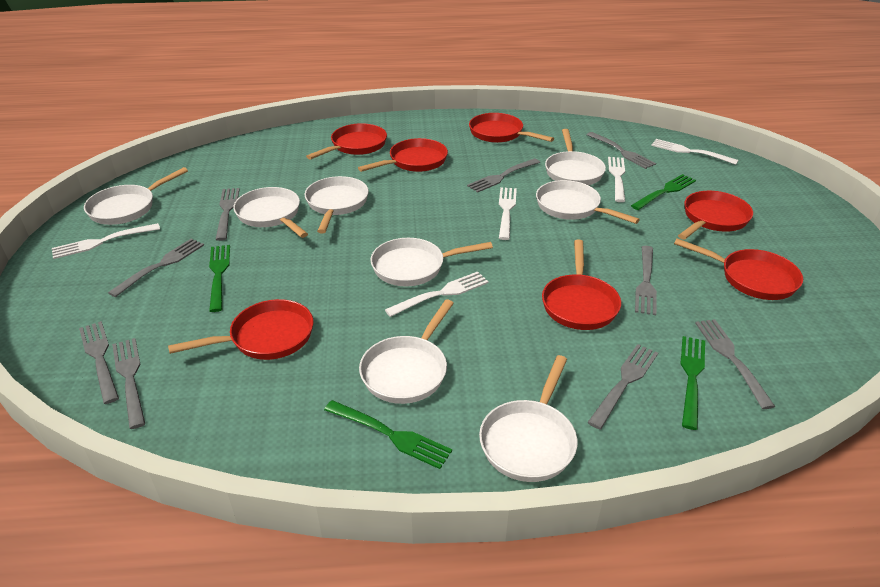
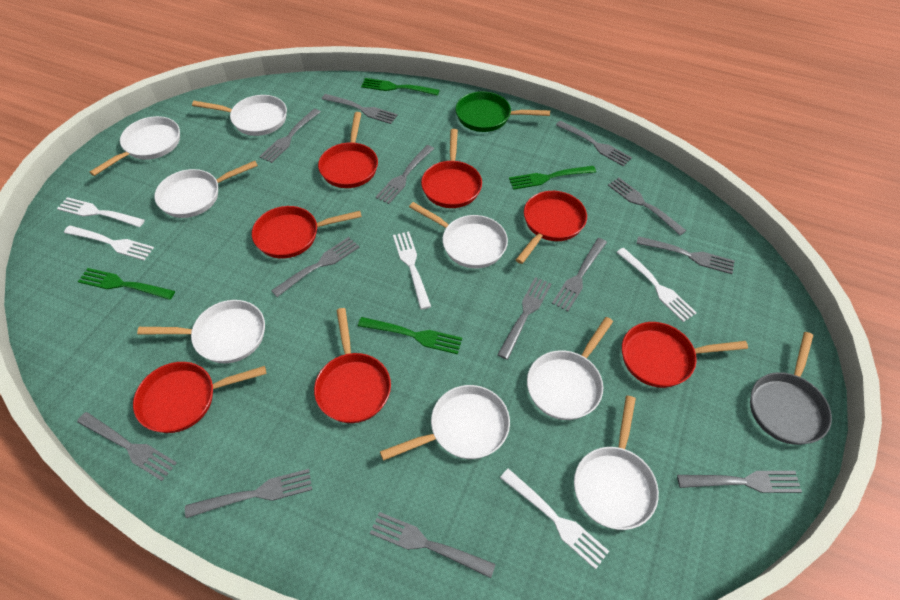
green pan: none = 0 -> [455,91,550,132] = 1
grey fork: [79,321,119,404] [108,238,204,297] [112,338,145,429] [215,188,240,241] [467,158,540,193] [587,132,656,169] [587,344,658,429] [635,246,657,315] [695,319,775,409] = 9 -> [77,412,177,481] [185,469,312,518] [259,109,320,163] [271,237,359,297] [322,94,398,124] [370,512,496,578] [376,145,434,204] [497,277,551,360] [552,238,607,311] [556,120,632,166] [608,178,686,235] [636,236,735,274] [677,471,802,493] = 13
grey pan: none = 0 -> [750,332,832,445] = 1

